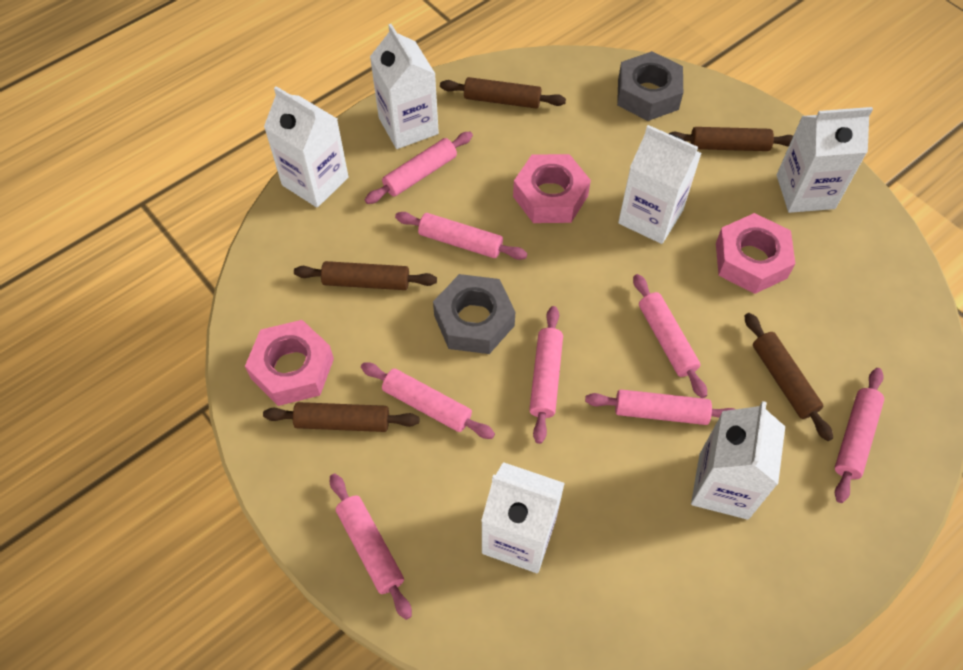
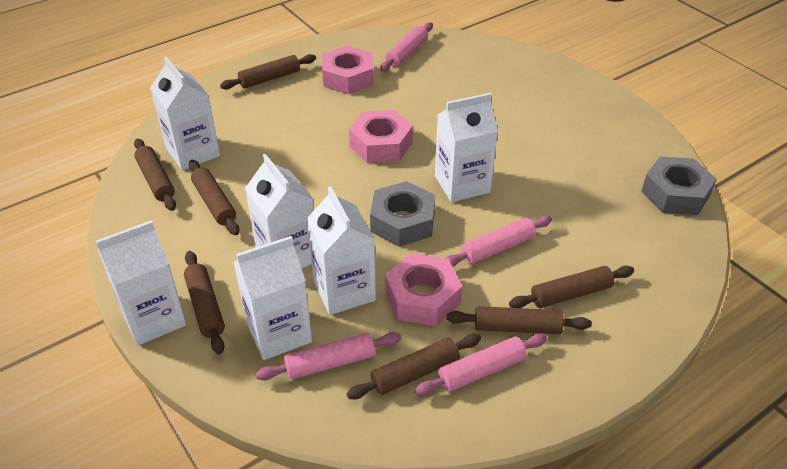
brown rolling pin: [263,402,419,432] [294,261,437,290] [440,77,566,109] [668,127,793,151] [745,313,833,441] = 5 -> [134,138,176,211] [184,251,225,354] [189,160,239,235] [220,54,316,89] [347,334,481,399] [447,306,592,334] [509,266,634,308] = 7
pink rolling pin: [330,474,412,620] [361,362,495,439] [365,132,473,204] [395,212,527,260] [529,306,563,444] [585,389,735,425] [633,274,707,398] [835,368,884,503] = 8 -> [255,332,401,380] [380,22,433,72] [414,333,547,396] [446,215,552,267] = 4

